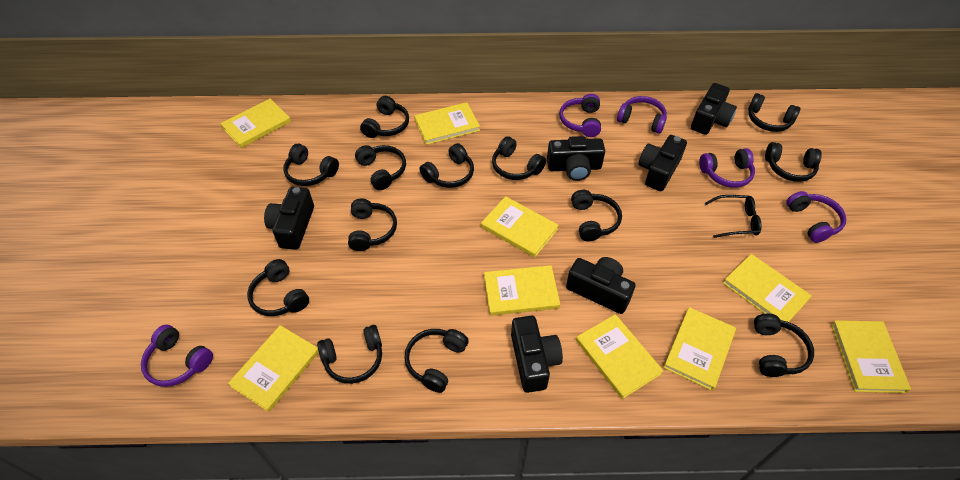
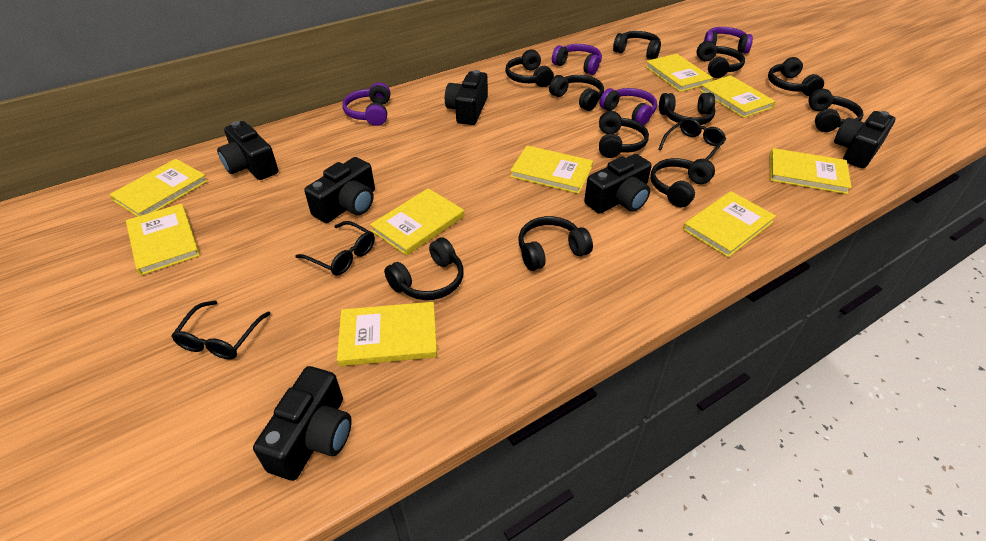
black glasses: [705,195,762,238] = 1 -> [171,301,271,359] [295,221,375,275] [658,118,726,160] = 3
black headphones: [247,259,309,316] [284,144,339,186] [317,325,382,384] [348,198,397,251] [355,145,406,190] [360,96,409,138] [404,329,469,393] [419,143,474,188] [492,136,546,180] [571,190,622,241] [748,93,800,132] [754,314,814,377] [765,142,822,182] = 13 -> [384,237,464,300] [505,50,554,87] [518,216,593,271] [549,75,604,111] [599,111,649,158] [613,31,661,59] [650,158,715,207] [659,93,716,125] [697,41,745,78] [768,57,824,96] [808,89,864,132] = 11
purple headphones: [141,325,213,387] [559,94,601,137] [617,96,667,134] [699,148,755,188] [786,191,846,243] = 5 -> [342,83,390,126] [552,44,602,75] [600,88,657,125] [704,27,753,53] = 4

